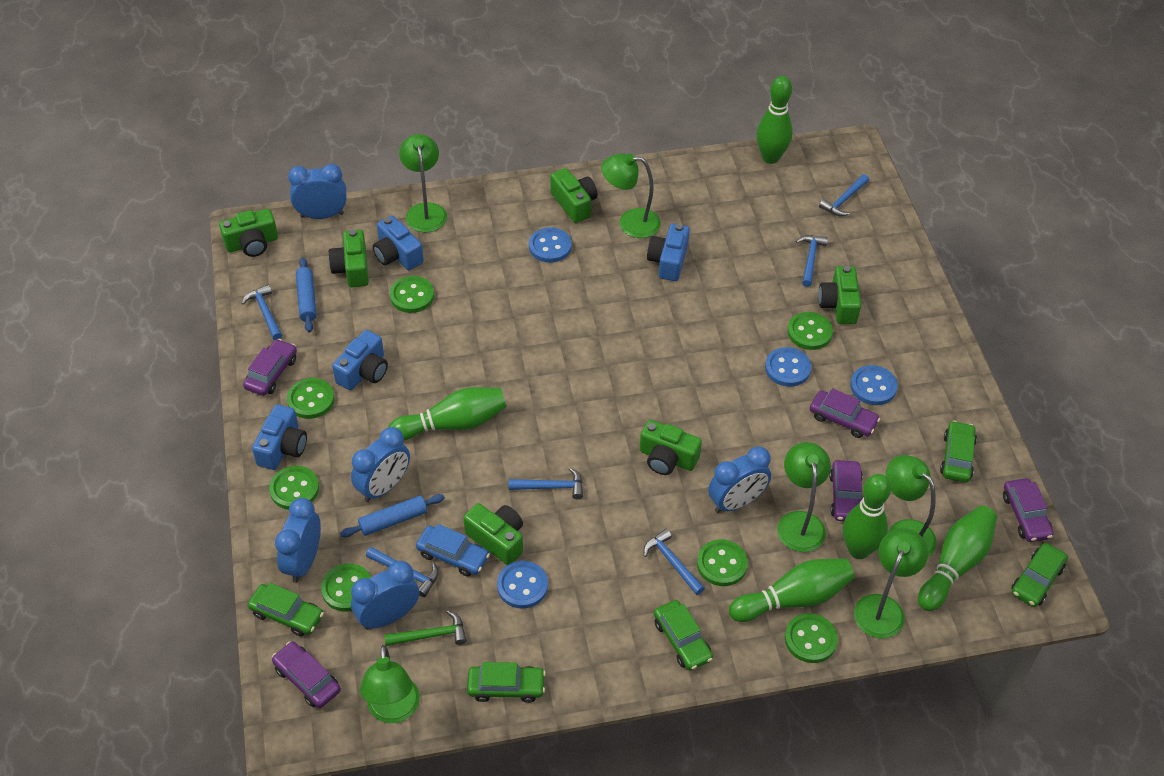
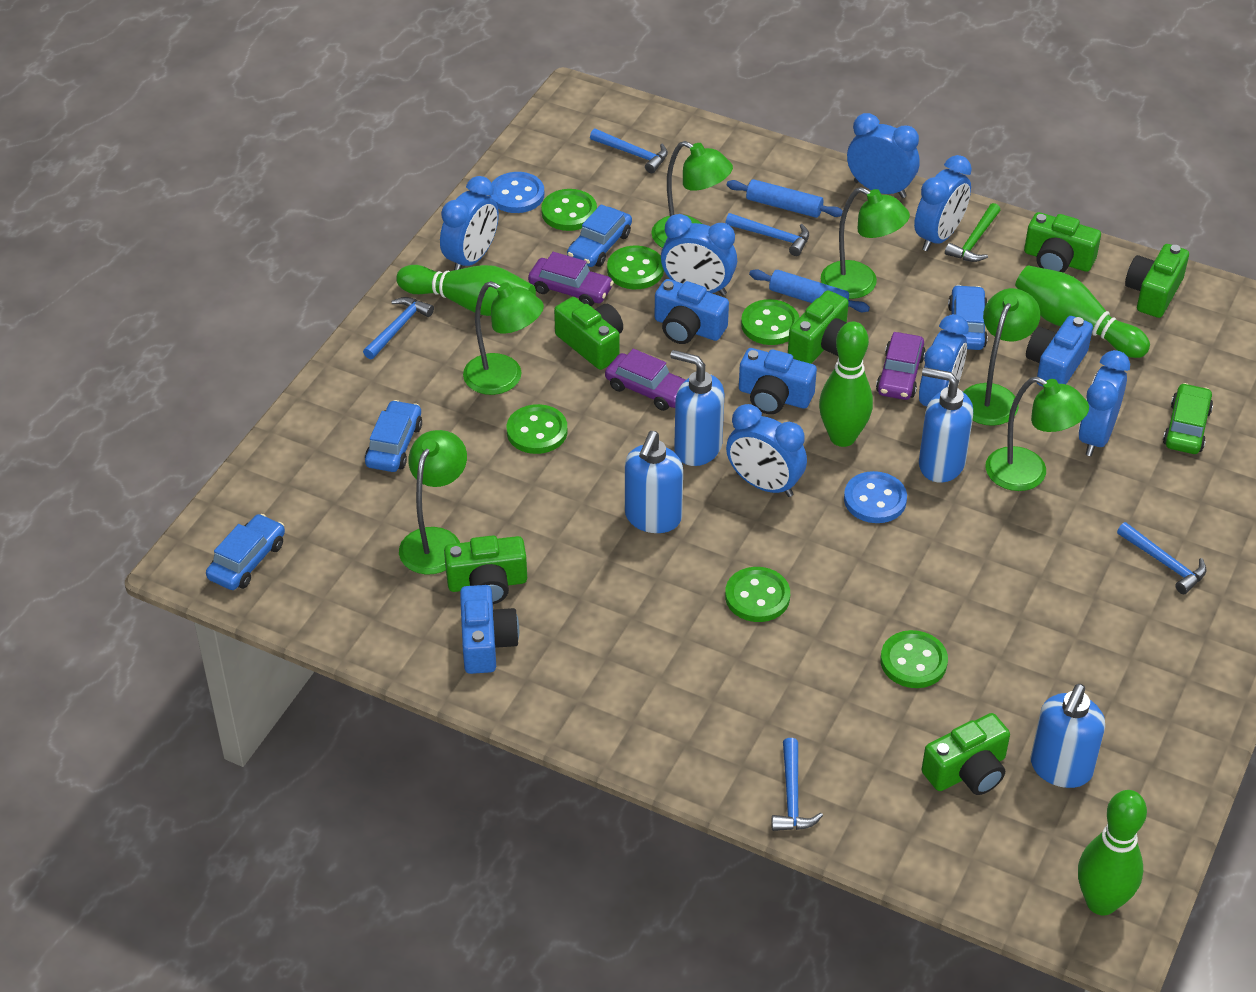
blue button: [497,561,548,609] [529,227,572,263] [765,347,811,387] [850,365,898,405] = 4 -> [489,172,544,213] [844,471,907,523] = 2
blue car: [416,524,490,577] = 1 -> [206,514,285,590] [365,400,422,472] [567,204,632,267] [948,285,988,350] = 4
blue clock: [275,498,321,583] [288,164,346,219] [351,427,410,502] [351,561,419,630] [708,446,771,513] = 5 -> [440,176,499,270] [661,214,737,296] [726,404,807,497] [847,113,919,198] [914,155,972,251] [919,314,969,406] [1079,350,1130,456] = 7
blue hammer: [242,285,282,340] [366,547,439,597] [509,467,583,499] [644,529,705,595] [796,235,828,287] [819,174,869,216] = 6 -> [363,297,434,359] [590,129,668,173] [725,213,809,256] [771,738,823,831] [1117,522,1206,594] = 5
blue soap dispenser: none = 0 -> [625,431,683,533] [670,350,724,466] [919,367,973,483] [1031,684,1105,788] = 4
green bowling pin: [388,387,506,440] [729,558,854,622] [757,76,793,164] [843,474,891,559] [918,505,997,611] = 5 -> [396,265,536,316] [819,322,873,447] [1015,265,1150,358] [1078,790,1147,916] = 4
green button: [269,466,319,510] [287,378,335,419] [321,564,371,612] [390,276,434,313] [697,539,748,586] [785,613,838,663] [787,312,833,350] = 7 -> [507,404,568,454] [541,189,597,231] [607,246,664,289] [725,567,790,622] [741,299,799,345] [881,630,948,688] = 6
green car: [248,583,324,637] [467,662,546,703] [654,600,713,671] [940,421,977,482] [1011,543,1068,607] = 5 -> [1163,383,1213,454] = 1
purple car: [243,339,297,396] [272,641,341,708] [810,388,880,438] [829,460,863,521] [1003,478,1054,542] = 5 -> [528,252,614,307] [605,349,685,411] [876,332,926,400] = 3

